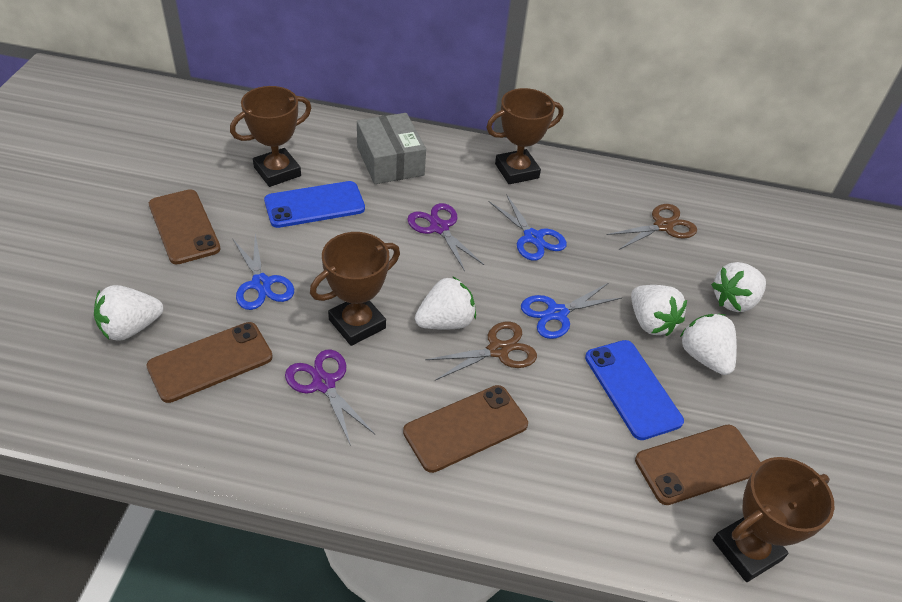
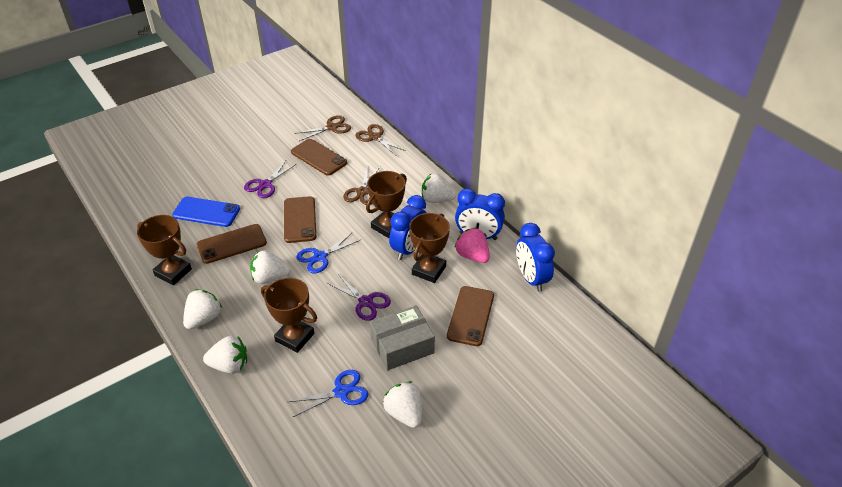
blue clock: none = 0 -> [389,195,427,260] [455,188,505,240] [516,223,555,292] = 3
blue phone: [264,181,365,228] [585,340,684,440] = 2 -> [172,197,240,227] = 1
blue scissors: [233,234,294,310] [489,194,567,261] [521,283,622,339] = 3 -> [288,370,368,417] [296,232,360,273] = 2
brown scissors: [425,322,537,380] [606,204,697,250] = 2 -> [294,115,351,141] [343,167,380,205] [356,124,406,156] = 3
pink strawberry: none = 0 -> [454,227,490,263] = 1

